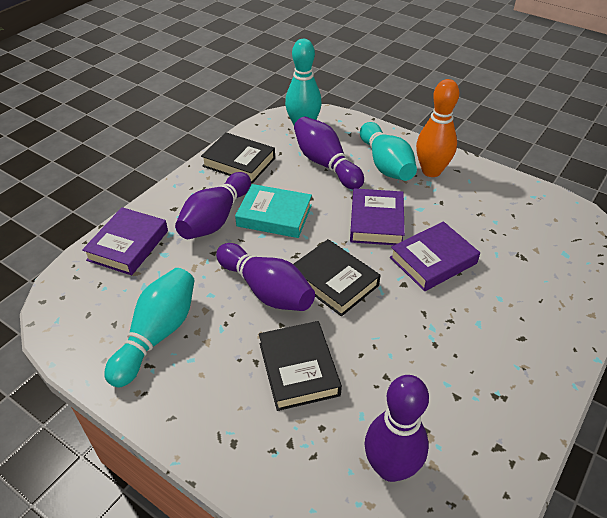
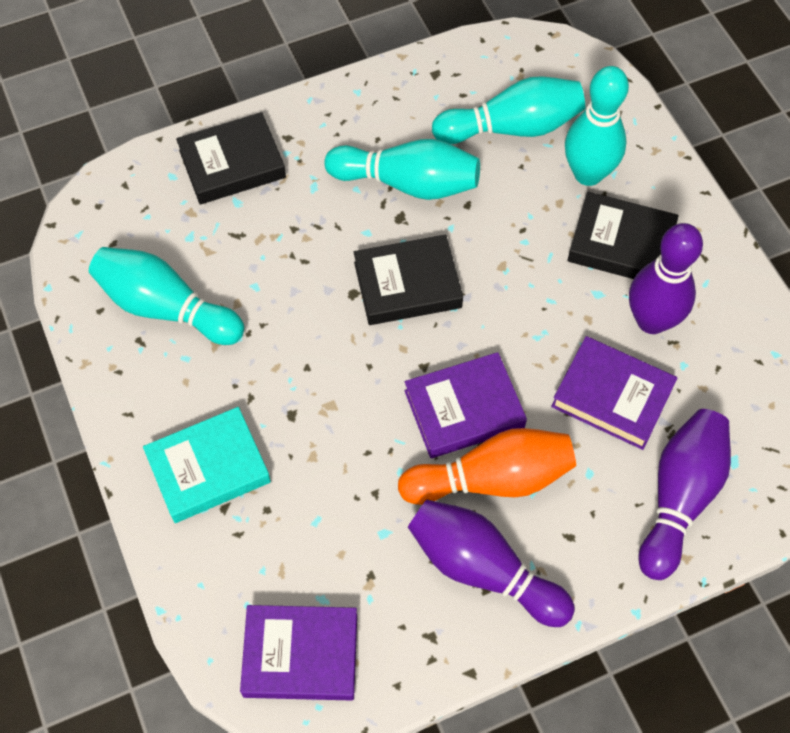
purple bowling pin: [175,172,251,239] [216,243,315,311] [294,117,364,189] [365,375,429,482] = 4 -> [408,499,575,627] [629,223,703,334] [638,409,731,580] = 3
turquoise bowling pin: [104,268,194,388] [285,39,322,125] [360,122,417,181] = 3 -> [89,247,244,345] [325,139,480,200] [432,76,585,144] [565,66,629,186] = 4

